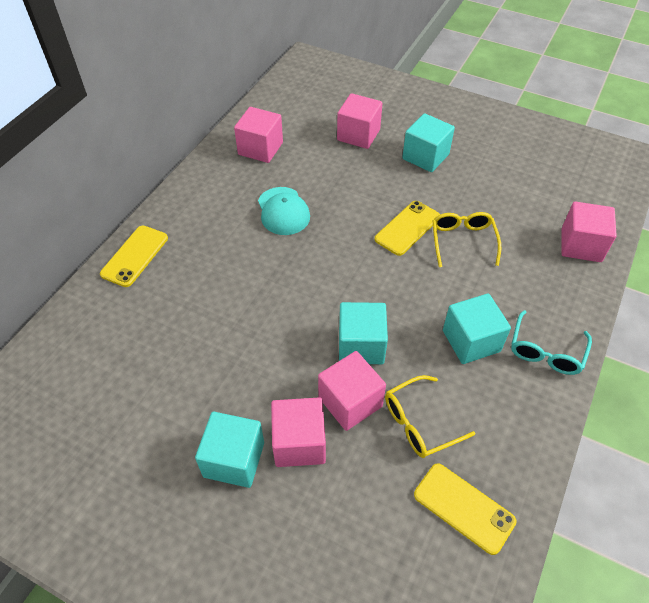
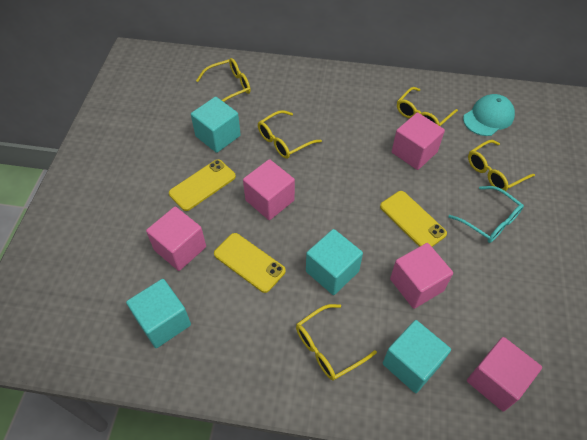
yellow glasses: [385,375,475,458] [432,212,501,267] = 2 -> [196,58,251,102] [258,110,322,159] [296,304,377,380] [397,87,458,126] [468,140,535,191] = 5

